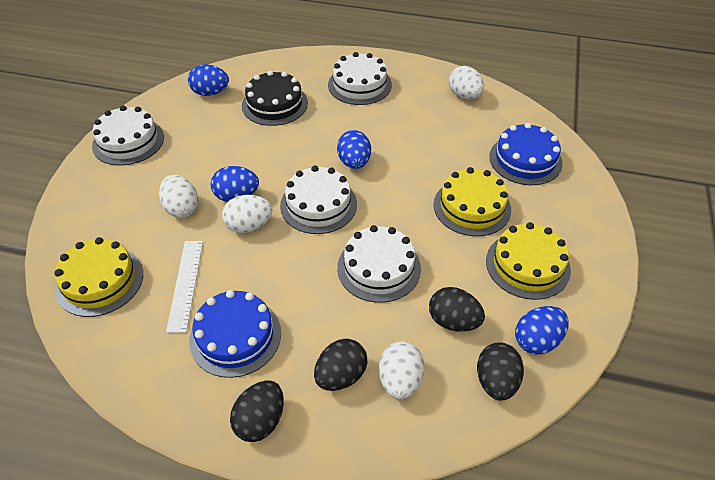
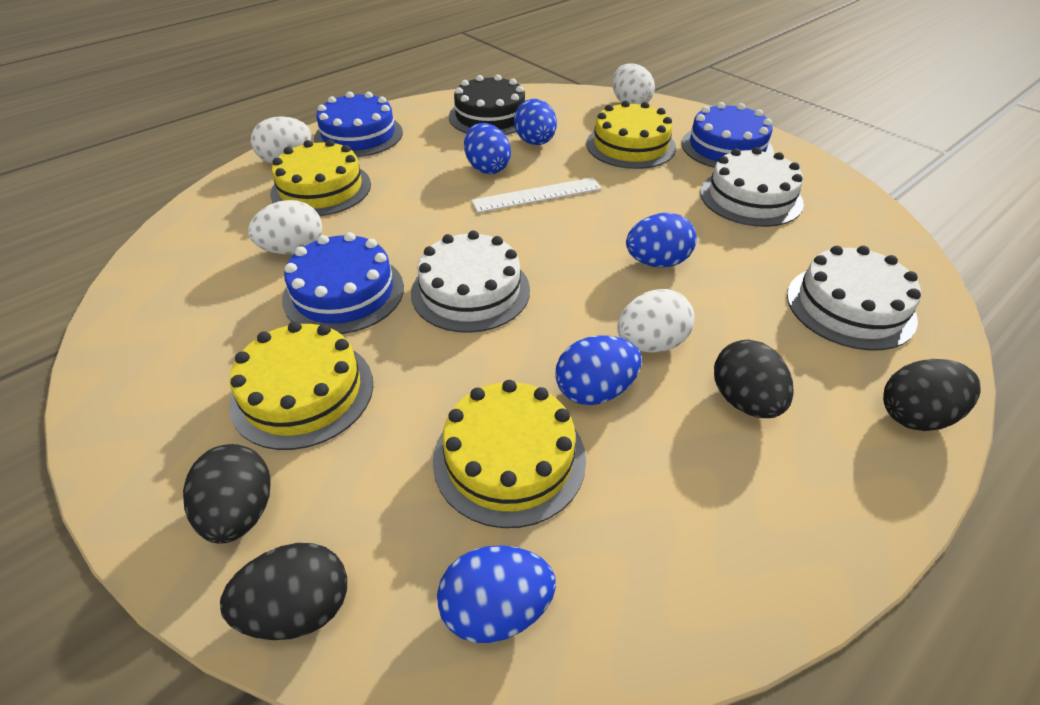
blue cake: [189,290,281,378] [489,123,563,185] = 2 -> [282,232,404,334] [314,92,403,157] [682,102,774,168] = 3
blue egg: [188,64,229,96] [211,166,259,202] [337,130,371,169] [515,306,569,355] = 4 -> [437,545,556,643] [464,123,511,174] [514,99,557,145] [555,335,642,405] [626,212,696,268] = 5
white cake: [92,106,164,166] [280,166,357,234] [328,52,392,105] [337,225,421,303] = 4 -> [411,230,530,333] [700,147,804,227] [787,246,921,351] = 3
yellow cake: [54,237,143,317] [434,167,511,236] [486,222,571,300] = 3 -> [229,321,373,450] [270,139,371,216] [433,380,586,528] [586,100,676,169] = 4

